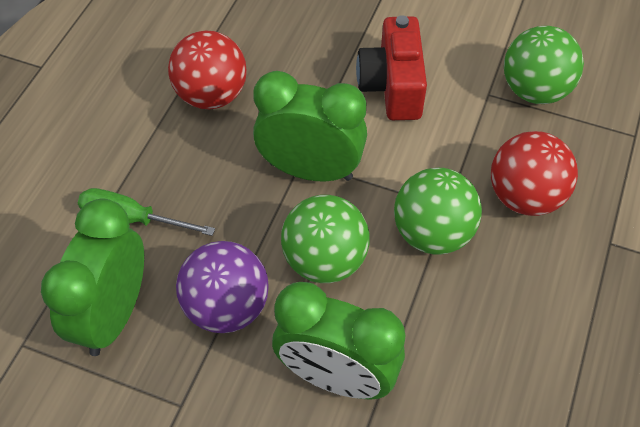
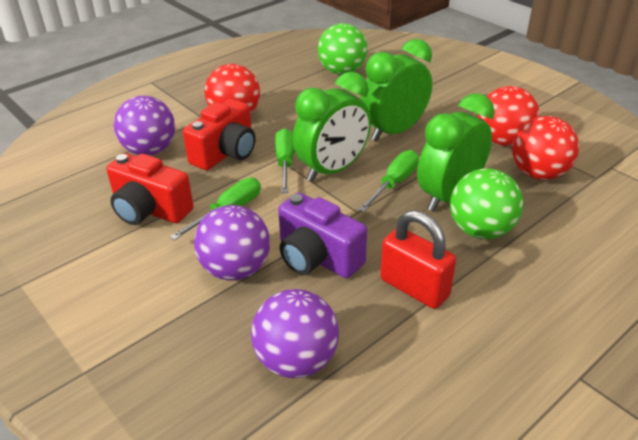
green ball: [281,195,370,283] [394,168,482,255] [504,26,584,104] = 3 -> [318,23,367,75] [450,168,523,239] = 2
green screwdriver: [78,188,215,236] = 1 -> [170,178,261,240] [275,128,294,193] [358,150,419,212] = 3
purple ball: [176,241,269,333] = 1 -> [114,96,175,155] [194,205,270,281] [251,289,339,378] = 3
purple camera: none = 0 -> [278,193,367,278] = 1
red ball: [168,31,247,109] [491,131,578,216] = 2 -> [205,64,260,114] [478,86,540,146] [512,116,579,180] = 3
red camera: [356,15,427,120] = 1 -> [106,153,194,225] [183,99,256,170] = 2
red padlock: none = 0 -> [380,210,456,309] = 1

